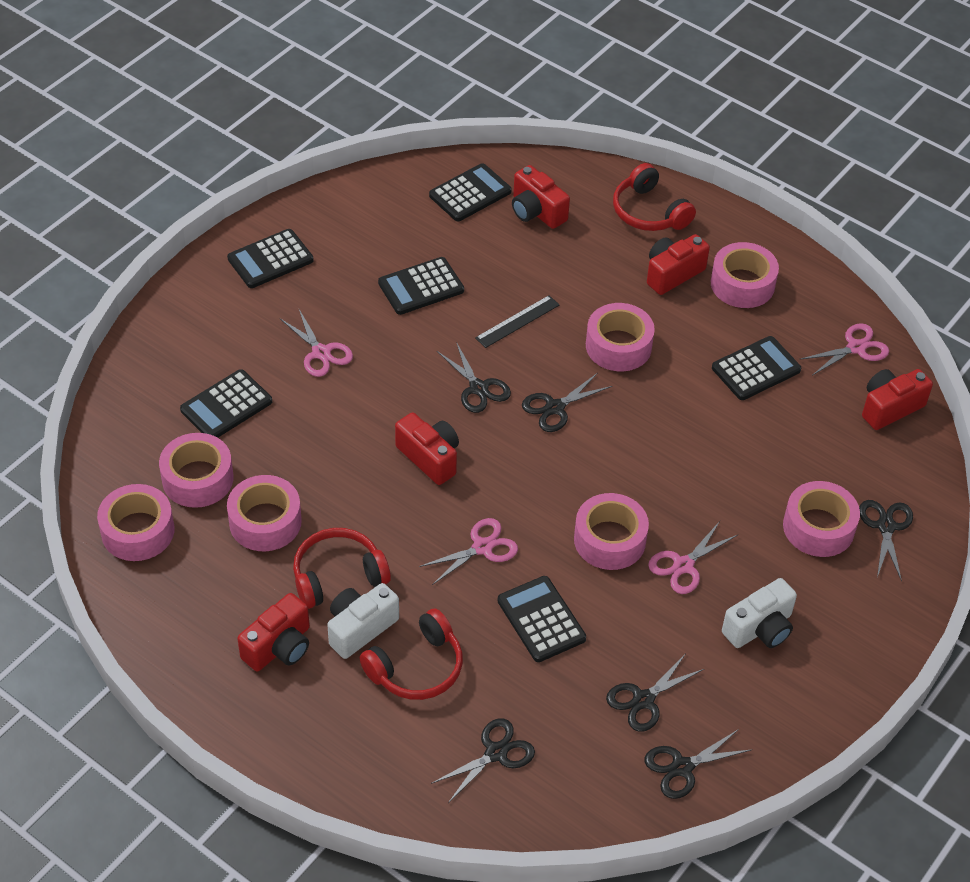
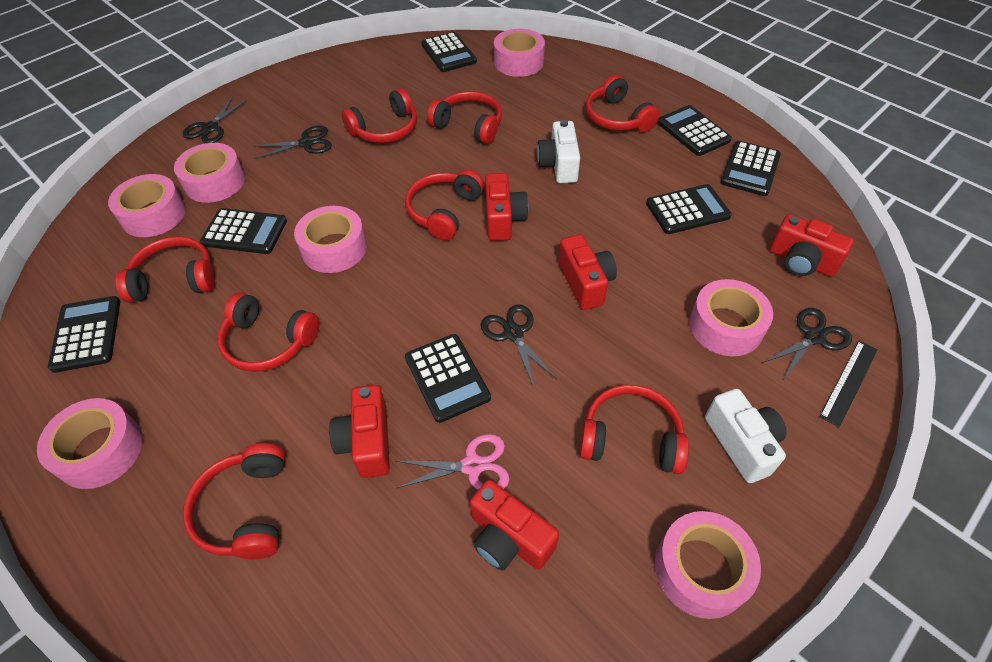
black calculator: [180,369,272,438] [227,229,313,288] [378,257,464,315] [429,163,512,221] [498,576,586,662] [712,336,801,400] = 6 -> [48,296,120,373] [200,208,287,254] [405,334,491,423] [421,32,477,72] [646,184,732,234] [657,105,732,156] [720,141,781,196] = 7
black scissors: [431,718,535,803] [437,342,511,413] [522,373,612,432] [606,652,704,732] [645,729,753,799] [859,500,913,582] = 6 -> [183,97,247,143] [253,126,332,159] [481,304,557,387] [762,308,852,380] = 4
pink scissors: [280,309,353,377] [419,518,518,585] [648,521,738,594] [799,323,889,375] = 4 -> [396,434,509,490] = 1
red headphones: [293,528,391,609] [360,608,463,700] [613,163,696,231] = 3 -> [116,236,215,303] [183,443,285,559] [217,293,320,372] [342,88,417,143] [405,169,484,241] [427,91,502,144] [579,385,689,474] [586,75,660,132] = 8

